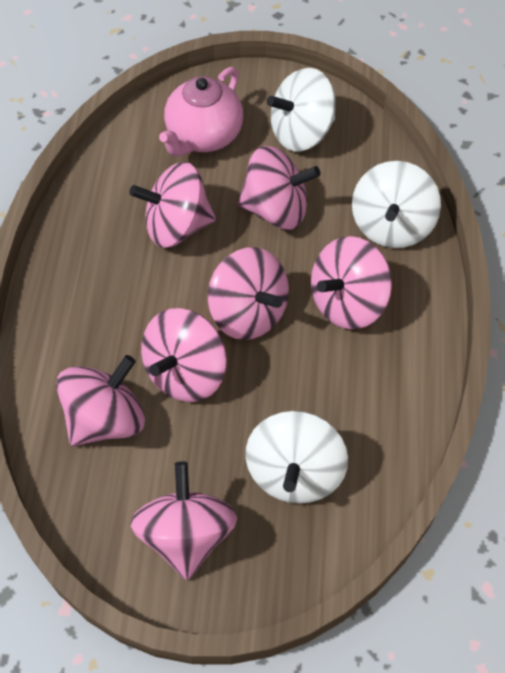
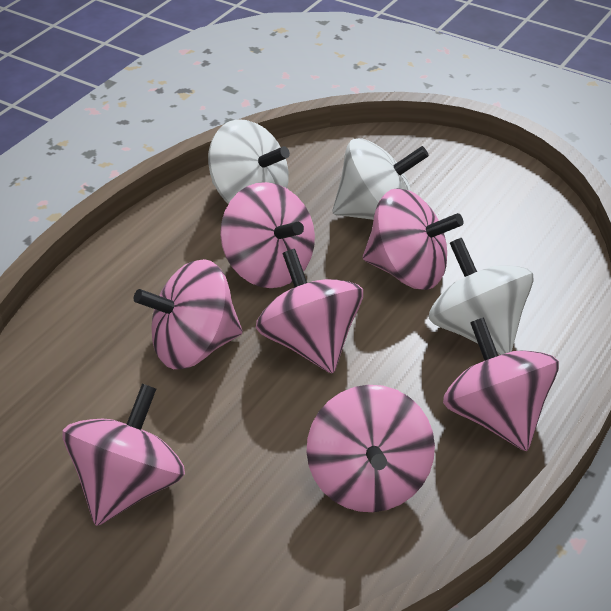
pink teapot: [159,67,243,157] = 1 -> none = 0

